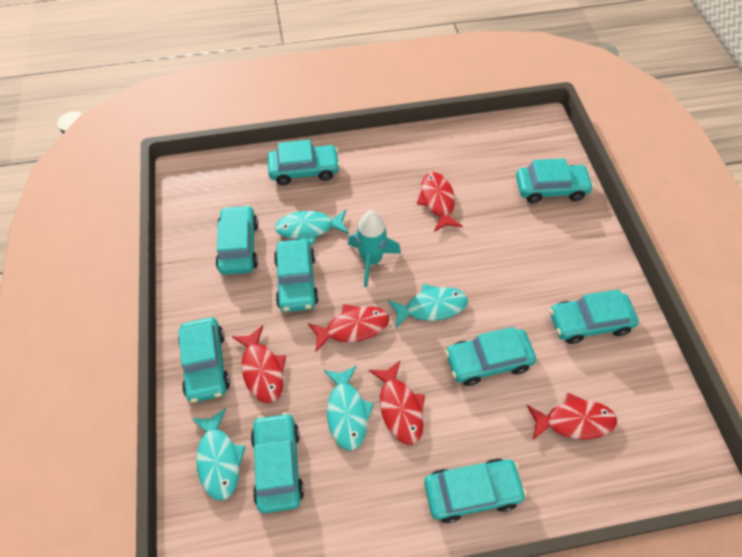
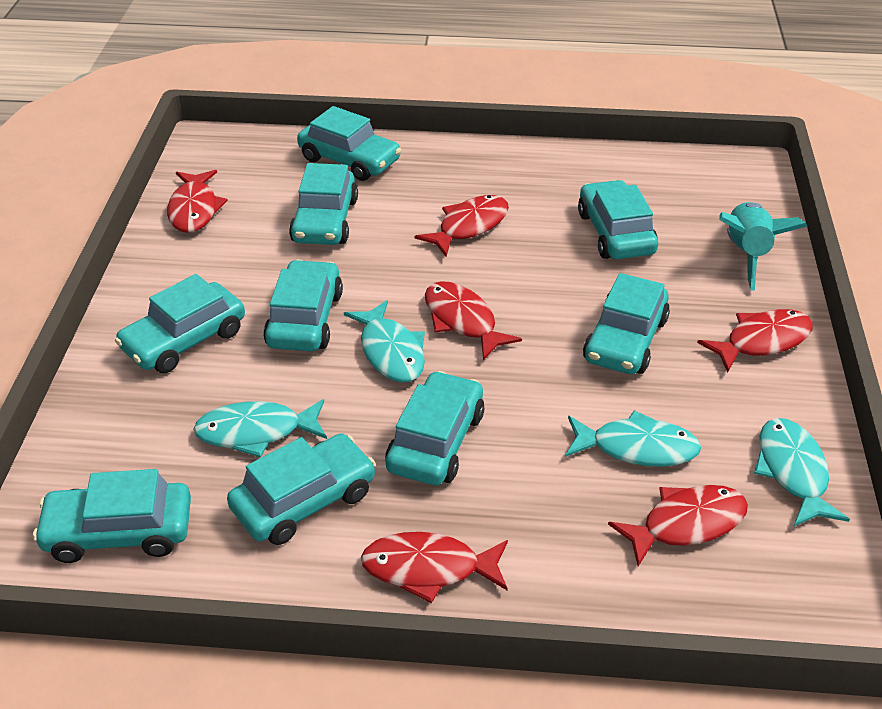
red fish: [232,325,286,403] [308,304,389,352] [369,361,425,445] [417,172,463,232] [527,393,617,440] = 5 -> [167,170,228,233] [361,532,508,603] [414,195,509,257] [425,281,522,360] [608,485,748,566] [697,309,813,372] = 6

